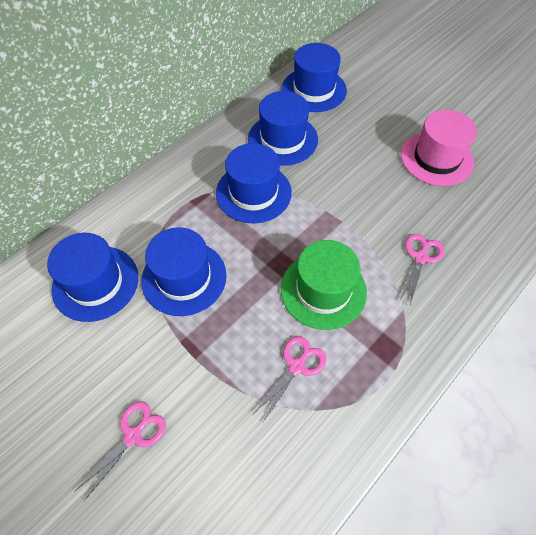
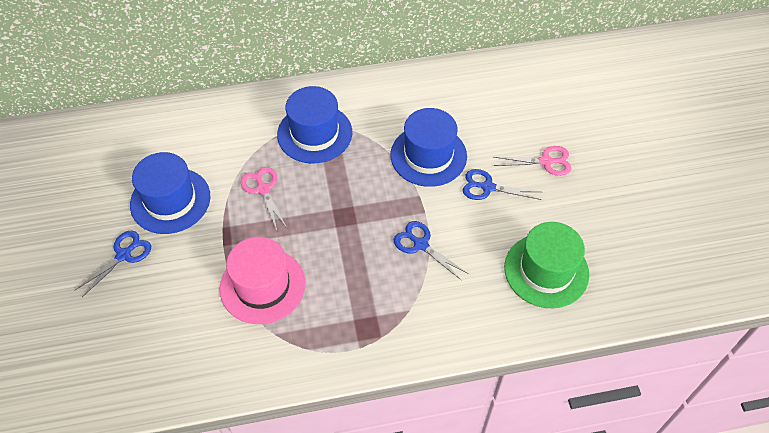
blue hat: [47,233,138,322] [141,227,227,316] [216,143,292,223] [248,91,318,166] [282,43,347,112] = 5 -> [130,152,210,234] [277,86,352,164] [391,108,467,187] = 3
blue scissors: none = 0 -> [74,231,151,297] [394,221,468,281] [463,169,542,200] = 3
pink scissors: [74,401,166,501] [253,336,327,422] [400,234,444,305] = 3 -> [240,167,287,230] [494,146,571,176] = 2

